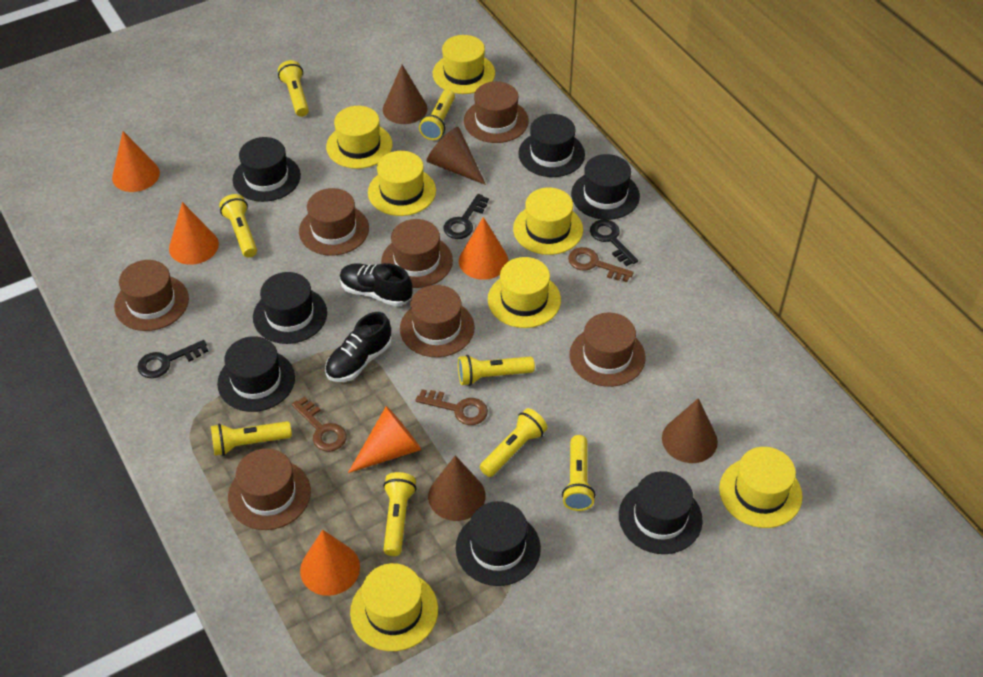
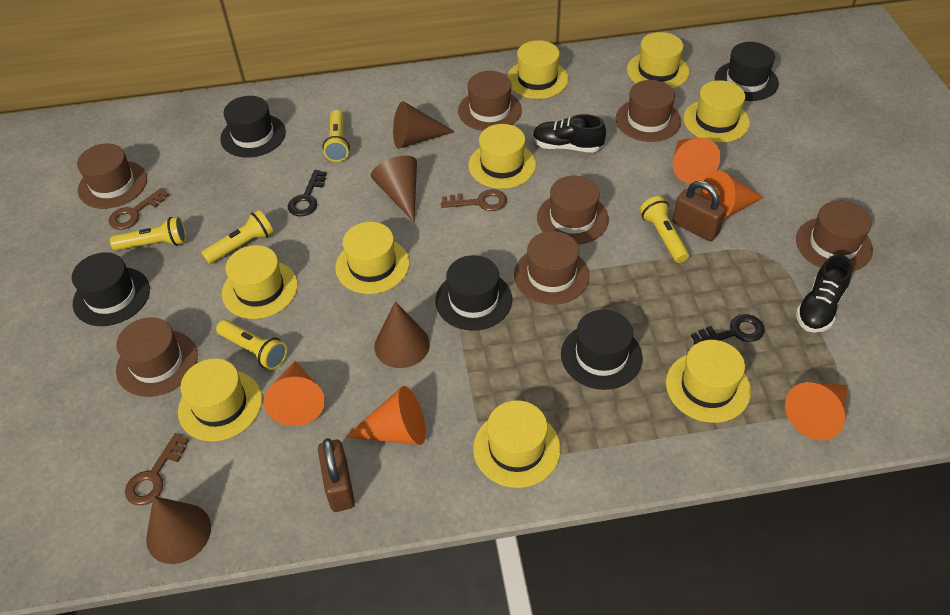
black hat: [217,336,295,412] [233,137,301,202] [253,272,327,344] [456,501,541,586] [518,114,585,177] [571,154,640,220] [619,471,703,554] = 7 -> [72,252,150,326] [220,96,286,158] [436,255,512,331] [561,310,643,390] [715,42,779,101] = 5
black key: [137,340,209,378] [443,194,489,239] [590,219,638,266] = 3 -> [288,170,327,216] [691,314,765,344] = 2
brown padlock: none = 0 -> [318,438,355,512] [672,181,726,241] = 2
yellow flashlight: [211,421,292,456] [219,194,257,257] [278,60,309,117] [383,472,417,556] [419,89,455,140] [458,355,535,386] [480,408,548,477] [562,435,595,511] = 8 -> [110,217,186,251] [201,210,274,264] [216,320,287,370] [323,110,350,162] [640,196,689,263] = 5
yellow hat: [326,106,392,169] [350,563,438,651] [368,151,436,216] [433,35,495,94] [488,257,561,328] [513,188,583,255] [719,447,802,528] = 7 -> [178,358,262,442] [222,245,298,319] [335,222,409,294] [468,124,536,189] [473,400,561,488] [507,40,568,99] [627,32,689,89] [666,340,751,423] [683,80,750,143] = 9

